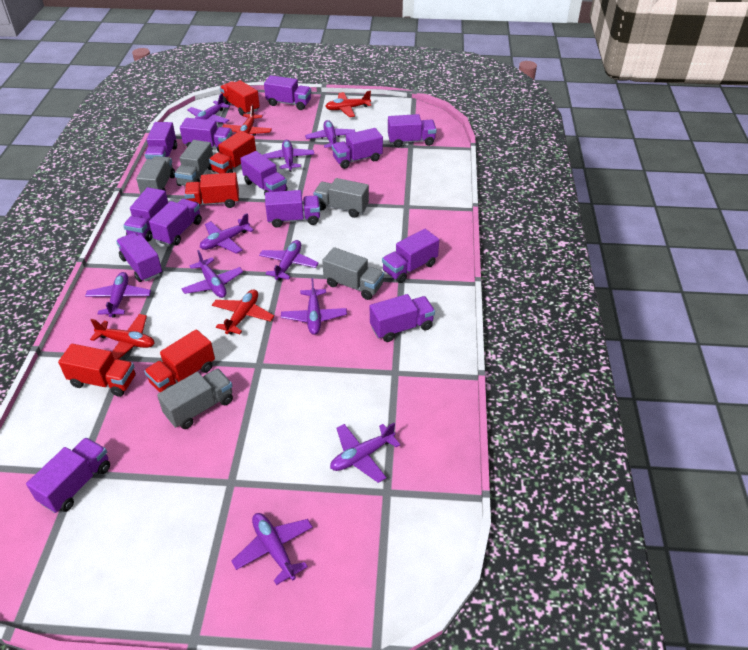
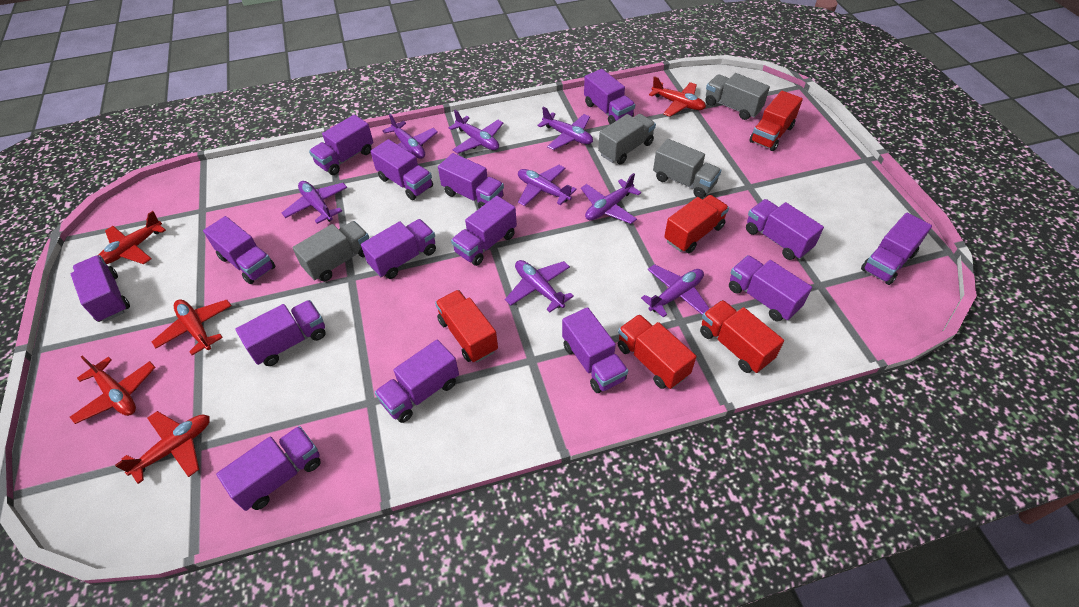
grey truck: [136,156,175,194] [157,369,233,429] [175,140,213,186] [313,178,369,218] [322,247,384,300] = 5 -> [293,221,369,282] [598,114,656,164] [653,139,721,198] [705,73,770,120] = 4
purple plane: [85,272,151,317] [181,250,243,298] [187,93,230,123] [200,213,254,254] [231,513,313,585] [259,240,319,281] [263,140,314,172] [281,278,347,335] [305,120,355,148] [330,423,400,483] = 10 -> [282,181,347,224] [382,114,438,159] [449,110,503,154] [505,260,574,313] [518,165,577,206] [537,107,593,150] [581,173,641,224] [641,264,710,318] = 8
purple truck: [26,437,110,513] [116,233,162,282] [123,187,168,242] [145,122,177,159] [149,199,202,246] [180,118,232,152] [240,151,287,195] [264,75,311,110] [265,190,320,228] [332,128,383,169] [370,294,435,342] [382,229,439,283] [388,114,437,148] = 13 -> [71,255,130,322] [203,216,275,284] [216,426,321,511] [235,300,326,366] [309,115,373,175] [361,219,436,279] [370,139,433,200] [375,340,459,423] [438,153,504,209] [451,196,517,266] [562,307,628,393] [584,69,635,125] [729,255,812,322] [746,199,824,260] [861,213,932,285] = 15
red plane: [90,314,155,360] [212,289,274,335] [223,104,272,136] [325,91,371,117] = 4 -> [70,355,156,424] [99,211,166,264] [115,411,210,484] [152,299,231,355] [649,76,706,117] = 5

